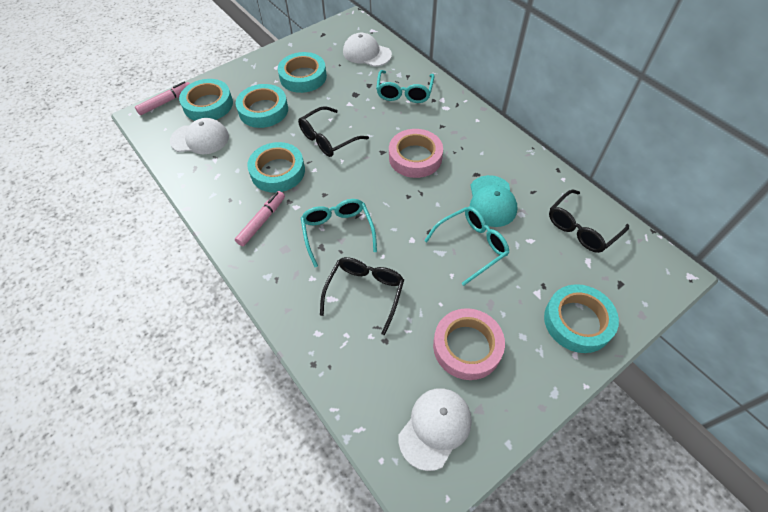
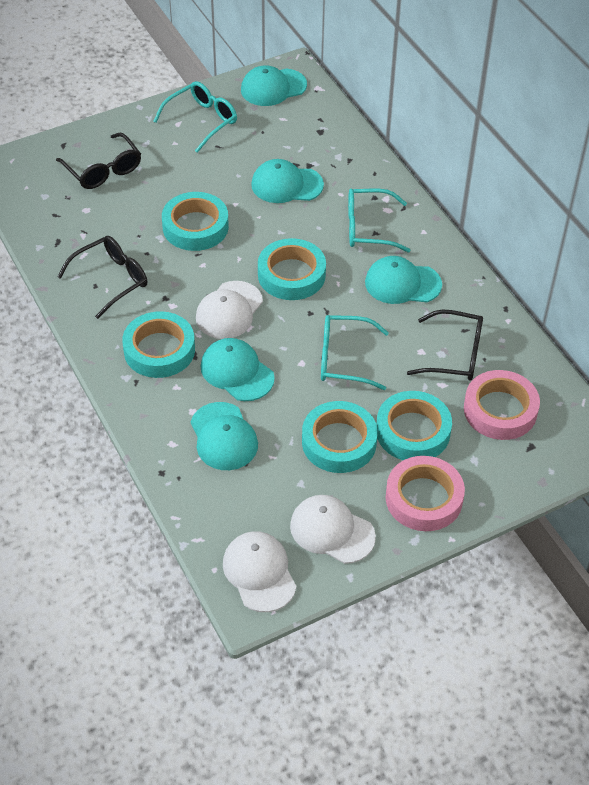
pink marker: [135,81,190,115] [235,191,285,246] = 2 -> none = 0
turquoise cap: [470,175,517,227] = 1 -> [191,402,258,470] [201,338,275,401] [241,65,307,106] [251,159,324,203] [365,256,442,304] = 5

